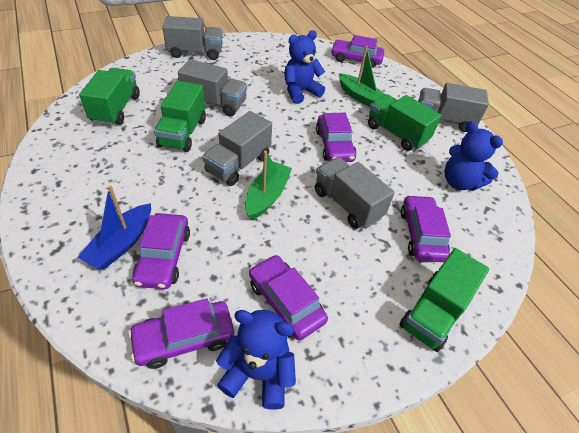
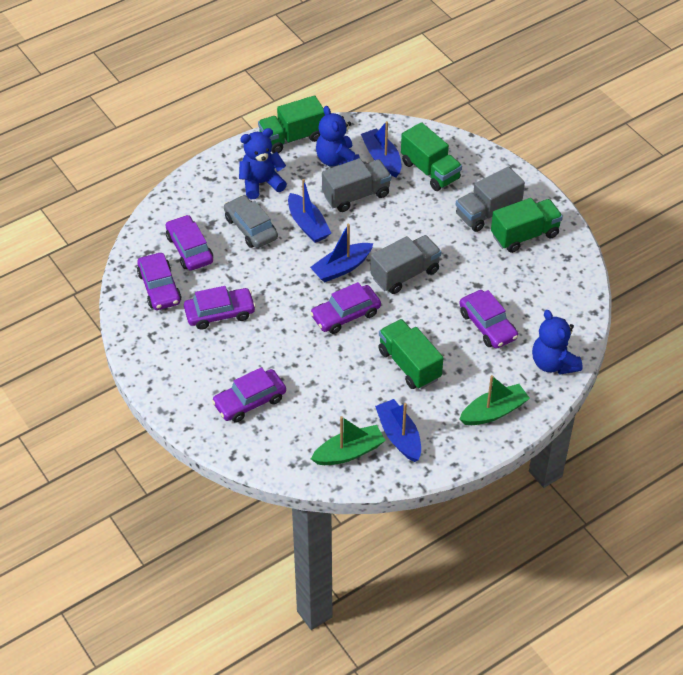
blue boat: [78,186,151,269] = 1 -> [288,179,331,243] [310,224,373,282] [361,121,402,177] [375,399,421,462] = 4
grey car: none = 0 -> [224,195,278,248] = 1
grey truck: [162,16,223,60] [178,59,247,117] [202,111,272,186] [315,157,395,229] [418,83,489,132] = 5 -> [322,158,391,212] [370,235,441,294] [456,166,525,232] = 3

